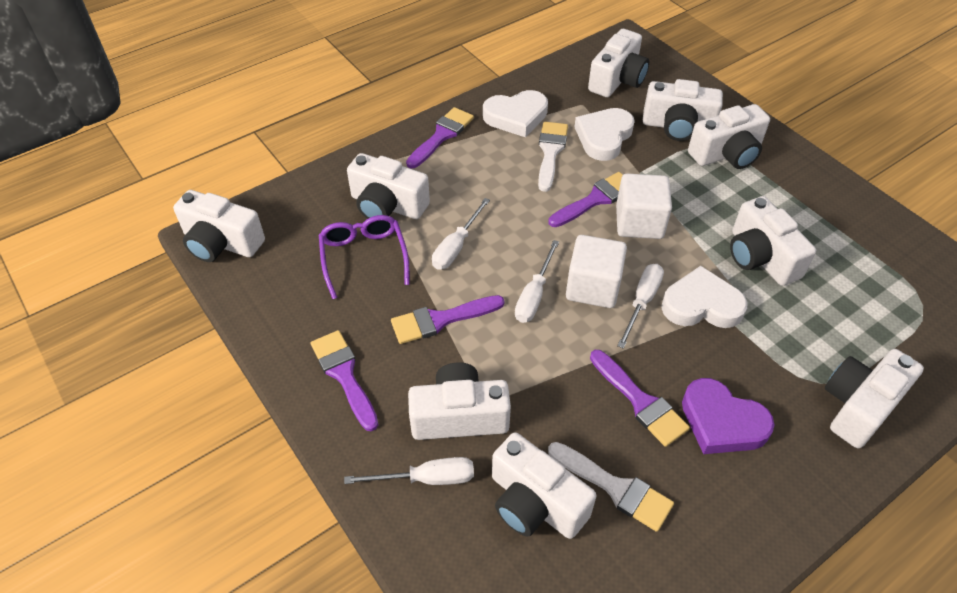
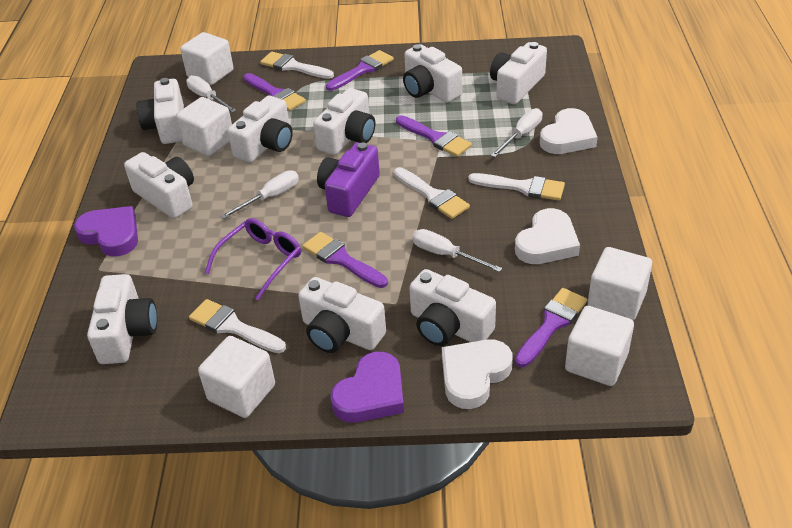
purple camera: none = 0 -> [317,142,380,217] = 1
purple heart: [682,378,774,454] = 1 -> [74,206,138,257] [331,352,404,423] = 2
white brush: [538,122,568,192] [548,442,674,532] = 2 -> [189,299,286,353] [260,52,334,79] [394,167,470,219] [468,173,565,201] = 4
white cube: [566,235,627,308] [616,174,672,239] = 2 -> [176,97,232,156] [180,32,234,85] [198,336,275,418] [565,306,634,386] [588,247,652,321] = 5

